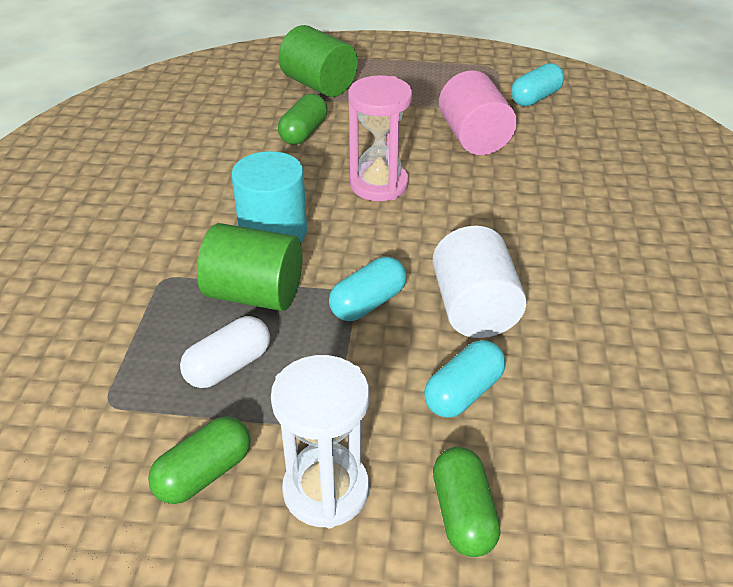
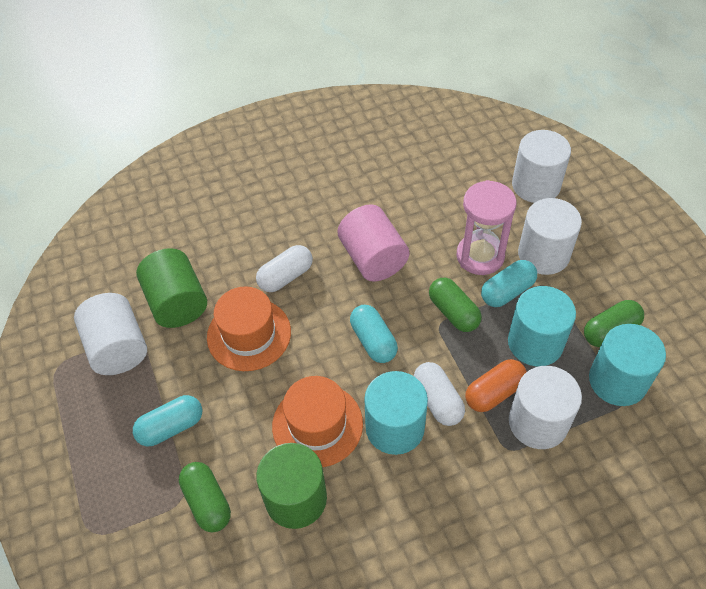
orange capsule: none = 0 -> [465,359,527,412] = 1
orange hat: none = 0 -> [207,287,291,371] [272,376,363,467] = 2
turquoise cylinder: [231,151,307,242] = 1 -> [364,371,428,455] [508,286,576,366] [589,324,666,406] = 3
white capsule: [180,316,270,388] = 1 -> [256,245,313,292] [414,362,465,426] = 2
white cylinder: [433,226,527,338] = 1 -> [74,293,147,375] [509,366,582,449] [512,130,571,203] [518,198,582,275] = 4
white hourglass: [271,355,369,528] = 1 -> none = 0

